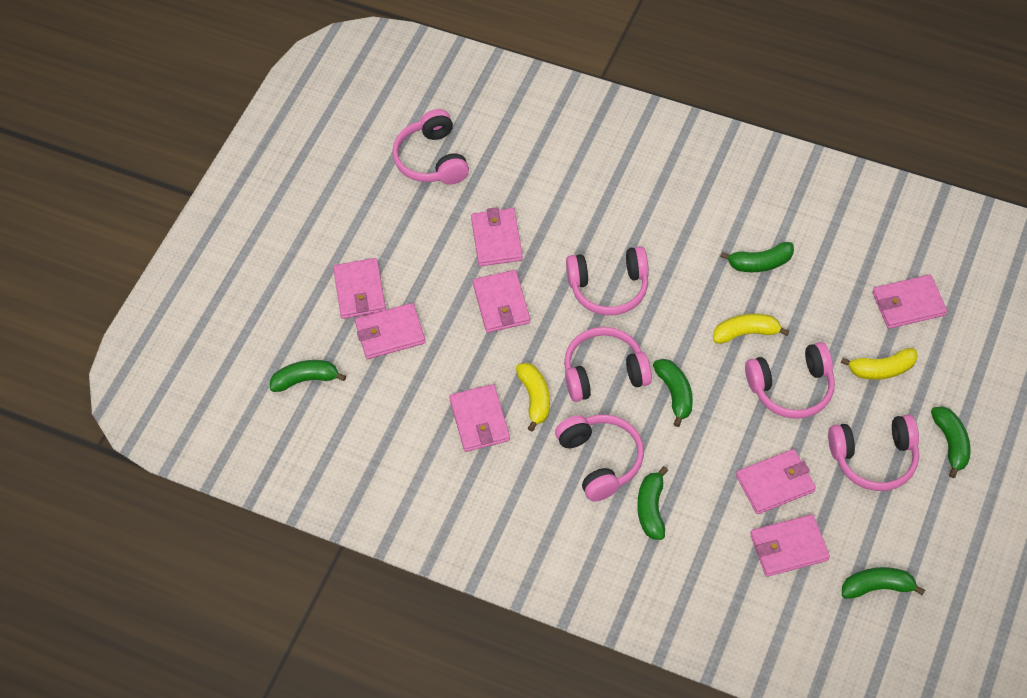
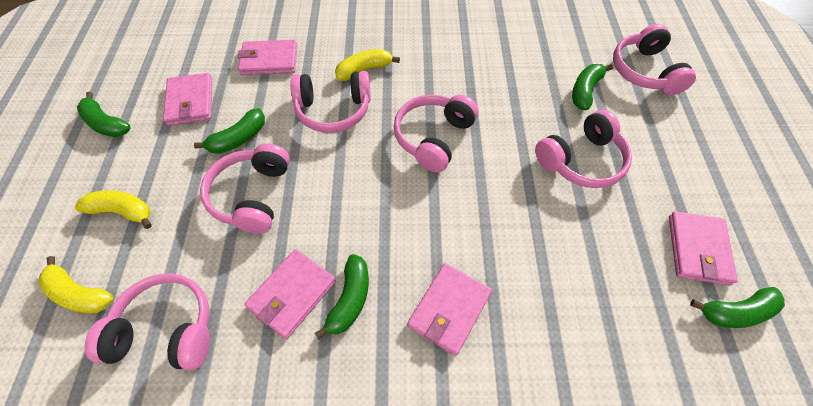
green banana: [270,360,346,392] [637,466,668,540] [653,359,693,427] [720,242,794,272] [842,567,925,599] [931,406,971,478] = 6 -> [77,92,131,137] [194,108,265,154] [315,254,369,340] [572,64,613,110] [690,287,785,328] = 5
pink wallet: [333,258,386,319] [355,303,426,359] [449,384,510,452] [471,207,523,266] [473,270,530,333] [736,449,816,514] [750,514,830,577] [873,274,947,329] = 8 -> [163,73,212,126] [238,40,297,75] [244,249,336,339] [407,263,492,356] [669,211,738,286] = 5

